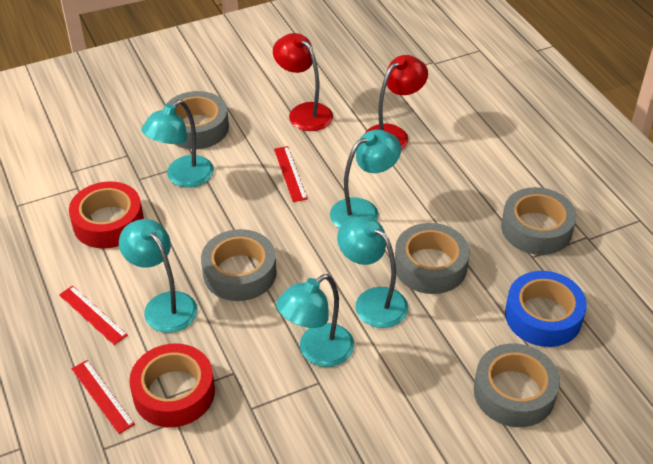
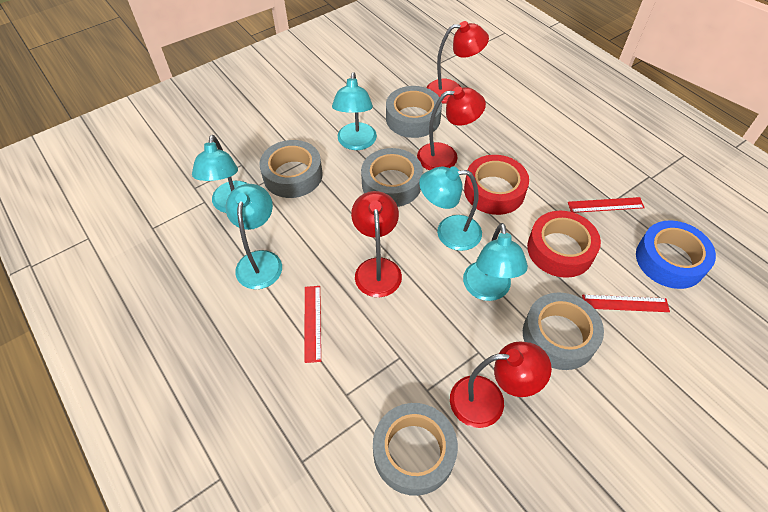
red lamp: [273,33,333,131] [365,55,428,150] = 2 -> [351,191,402,297] [417,87,486,170] [427,21,489,103] [450,342,552,428] = 4

